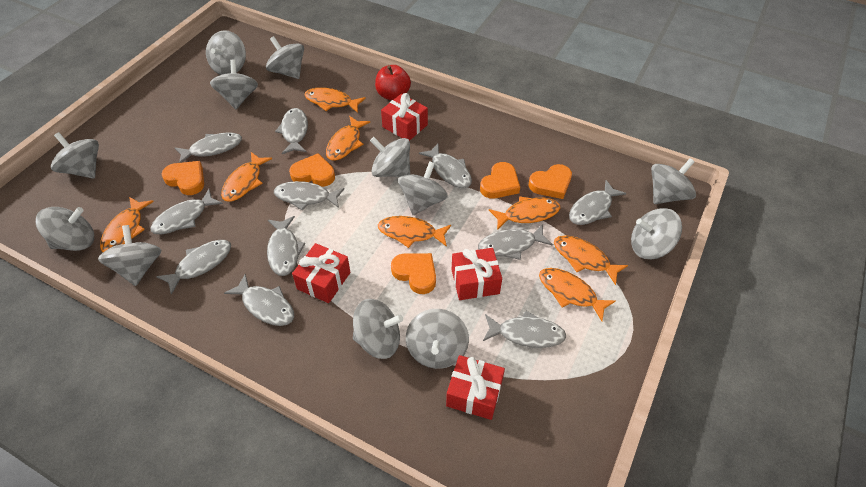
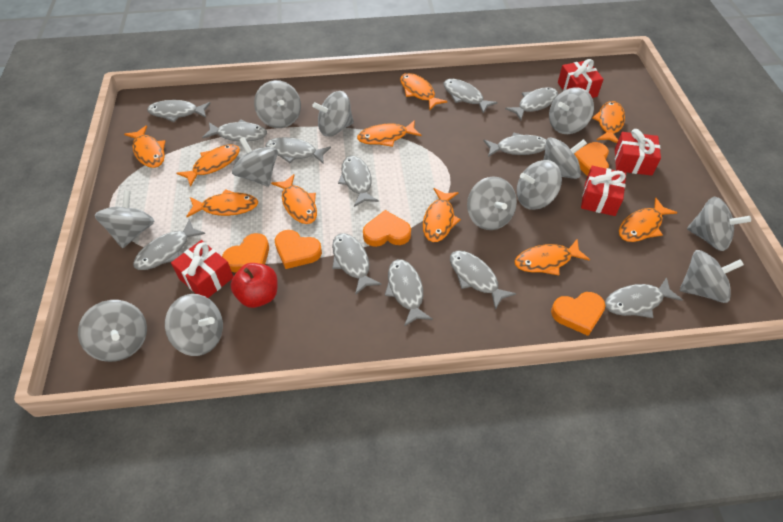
grey fish: [150,189,223,234] [156,240,231,295] [175,132,242,163] [224,274,294,326] [267,216,305,276] [274,181,345,210] [275,108,308,154] [419,144,472,188] [478,224,553,260] [483,311,566,348] [569,180,627,225] = 11 -> [133,219,205,270] [147,100,211,122] [202,119,267,142] [266,137,331,164] [332,233,382,295] [338,156,379,207] [385,259,433,326] [444,79,498,114] [450,251,516,310] [483,132,546,157] [505,87,558,120] [605,277,683,318] = 12
orange fish: [100,197,154,252] [221,152,272,202] [305,87,366,113] [326,116,370,161] [378,216,451,248] [489,196,560,230] [539,268,616,321] [554,235,628,285] = 8 -> [124,125,165,168] [176,144,240,187] [186,189,258,217] [271,174,317,224] [357,120,422,147] [400,73,447,110] [423,188,461,242] [515,239,590,275] [592,101,625,143] [619,198,677,242] = 10

